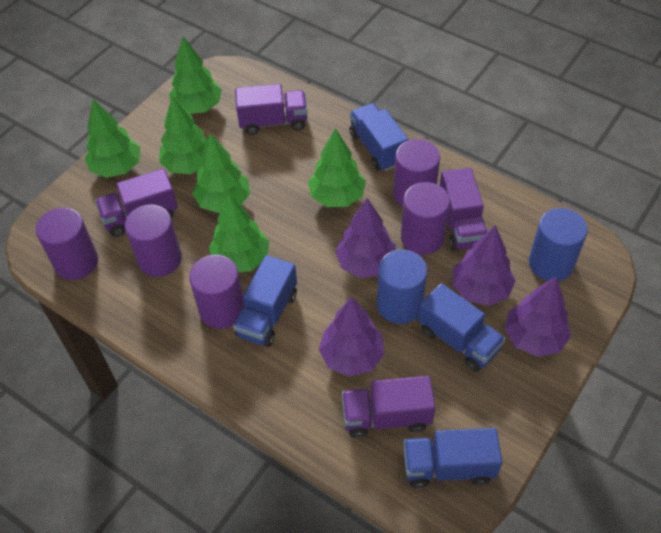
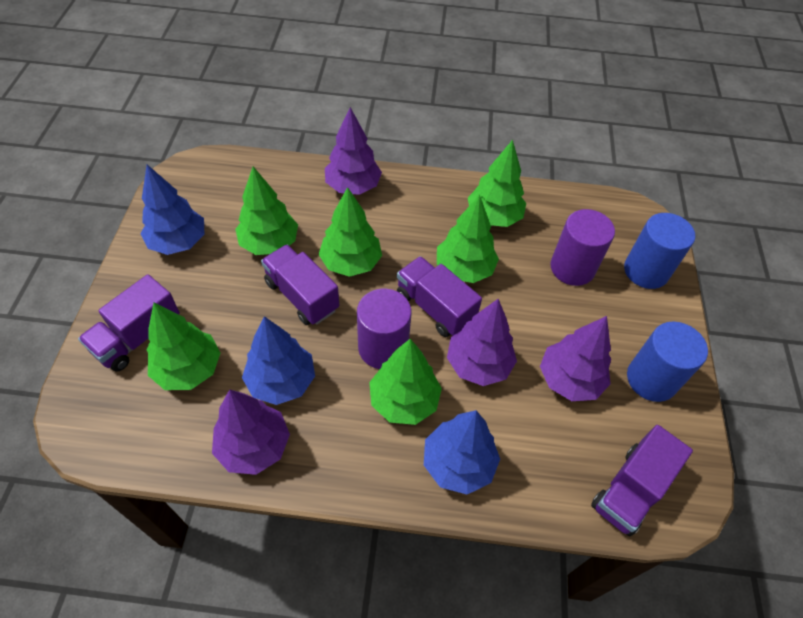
blue tree: none = 0 -> [141,165,204,255] [242,316,315,405] [424,410,500,494] = 3
blue truck: [233,255,297,347] [349,103,409,171] [403,428,502,488] [418,283,506,372] = 4 -> none = 0
purple cylinder: [36,207,98,280] [125,204,182,277] [189,255,245,329] [393,139,440,207] [401,182,450,255] = 5 -> [357,289,411,369] [550,209,615,286] = 2

